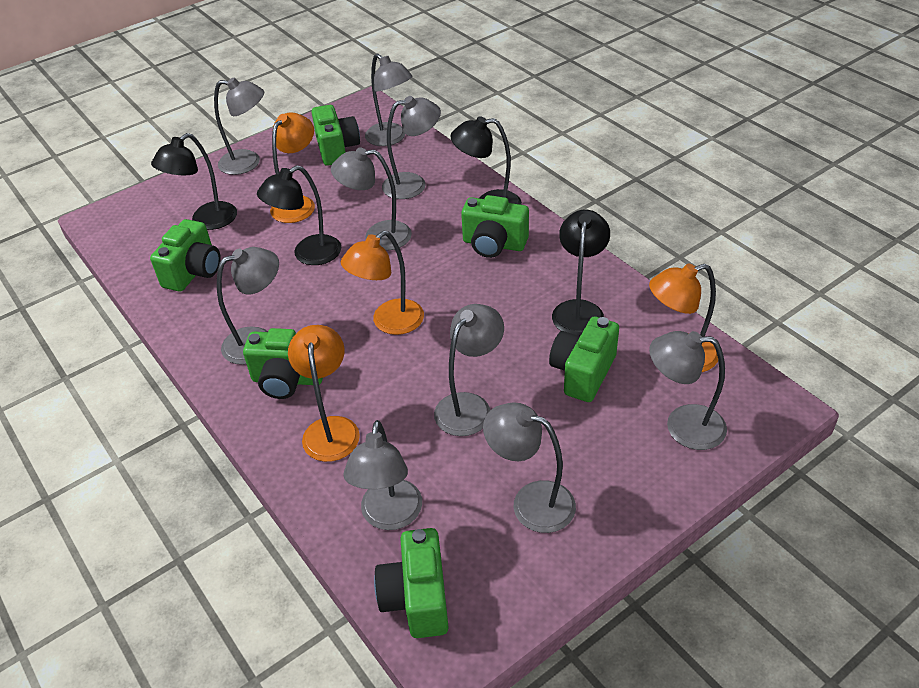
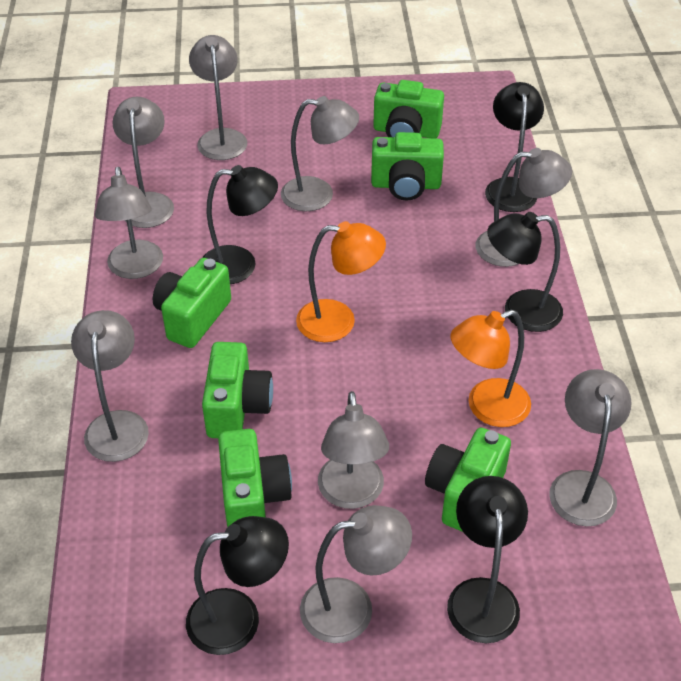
black lamp: [151,133,237,230] [257,165,341,265] [450,116,522,205] [552,210,610,336] = 4 -> [186,516,289,655] [202,165,278,284] [447,476,528,643] [485,82,544,212] [487,212,563,332] = 5
orange lamp: [270,112,315,223] [288,325,360,462] [341,231,424,335] [649,263,718,372] = 4 -> [296,221,386,342] [451,310,531,427] = 2

